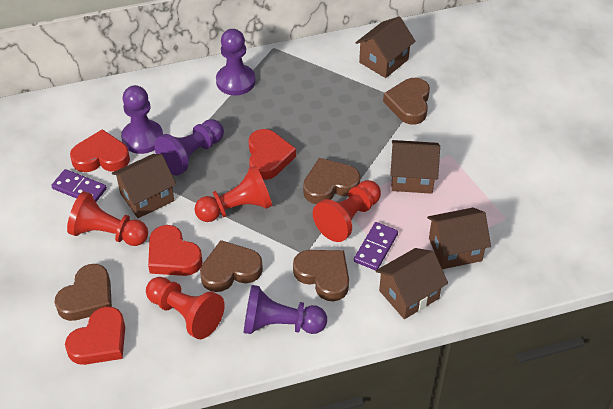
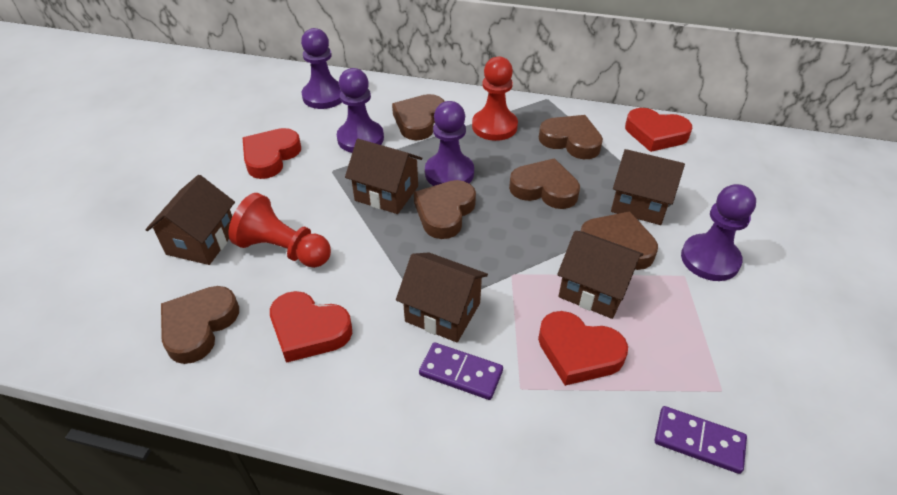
brown heart: [54,264,112,321] [200,240,263,292] [293,250,349,301] [303,158,360,204] [383,78,430,124] = 5 -> [161,286,239,364] [392,94,445,140] [414,180,476,239] [509,158,580,209] [539,115,603,159] [581,211,658,270] = 6
red pawn: [67,191,148,246] [146,277,225,339] [194,165,272,222] [313,180,381,242] = 4 -> [229,193,331,268] [472,56,518,141] = 2

